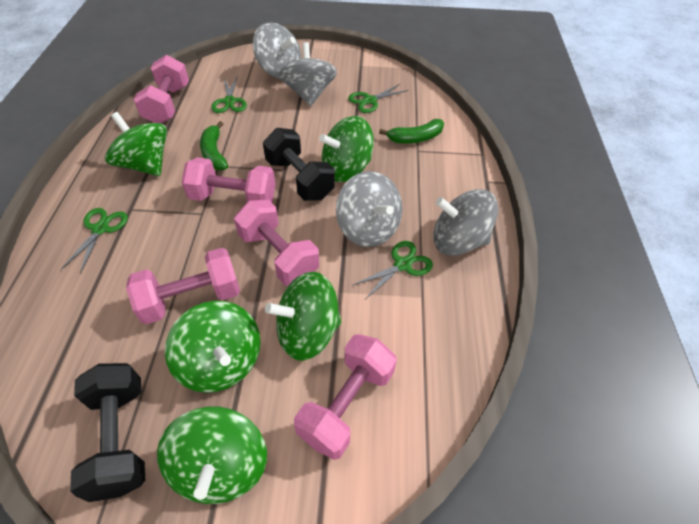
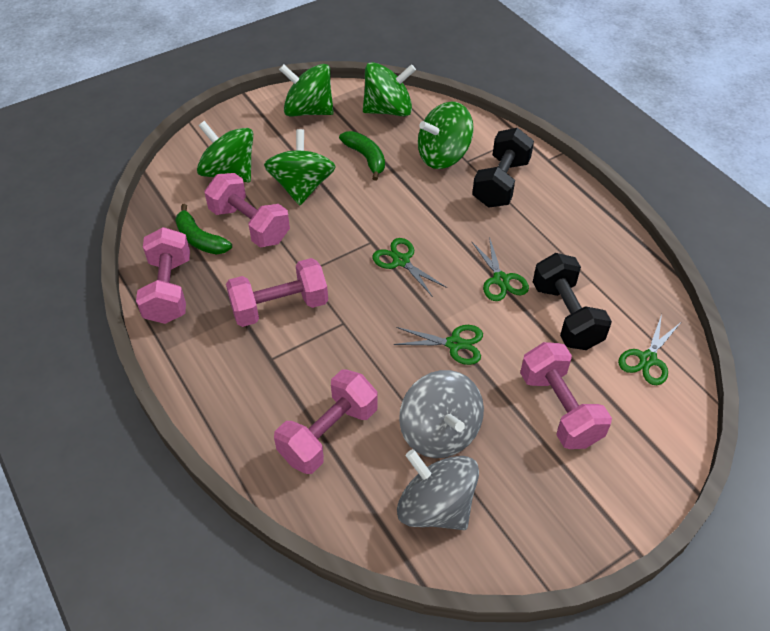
grey spinning top: [253,23,302,79] [279,42,337,106] [336,171,403,247] [433,189,498,256] = 4 -> [397,449,479,530] [399,370,484,458] = 2

